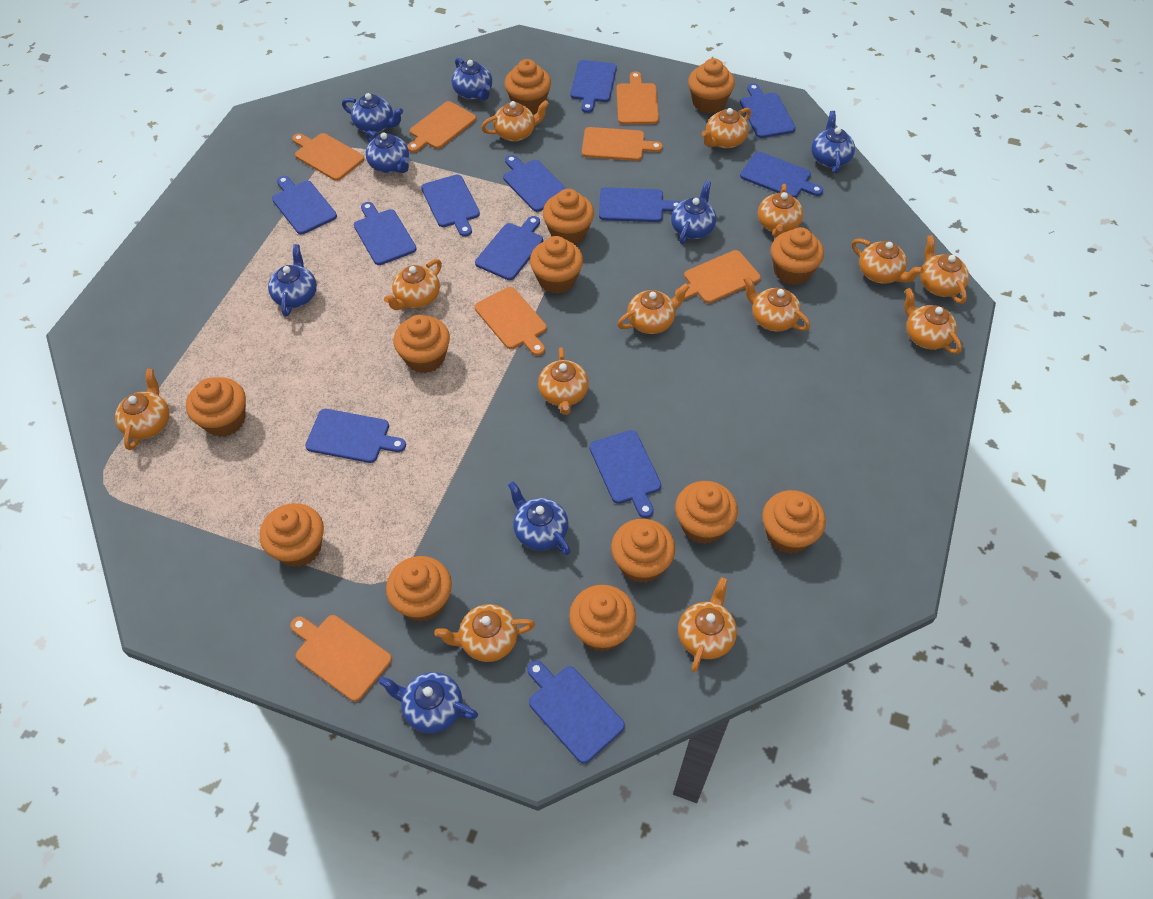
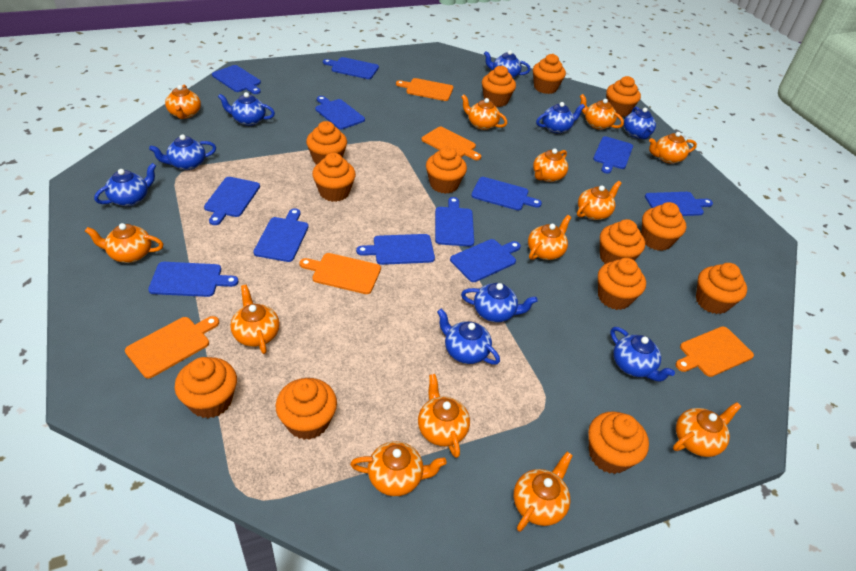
blue teapot: [268,244,317,317] [342,93,403,133] [366,130,410,173] [378,672,478,733] [452,58,492,100] [508,481,571,555] [671,180,716,244] [811,111,855,173] = 8 -> [94,163,156,206] [149,134,216,170] [218,92,275,126] [437,308,500,365] [461,283,538,323] [484,50,531,78] [536,102,585,133] [610,327,675,382] [624,106,656,139] = 9
orange cutting board: [290,615,392,701] [292,133,364,181] [407,101,476,153] [475,287,547,356] [582,127,663,161] [616,71,659,124] [675,250,761,303] = 7 -> [125,316,219,378] [299,253,381,294] [396,78,453,101] [422,127,481,160] [675,326,754,377] = 5

